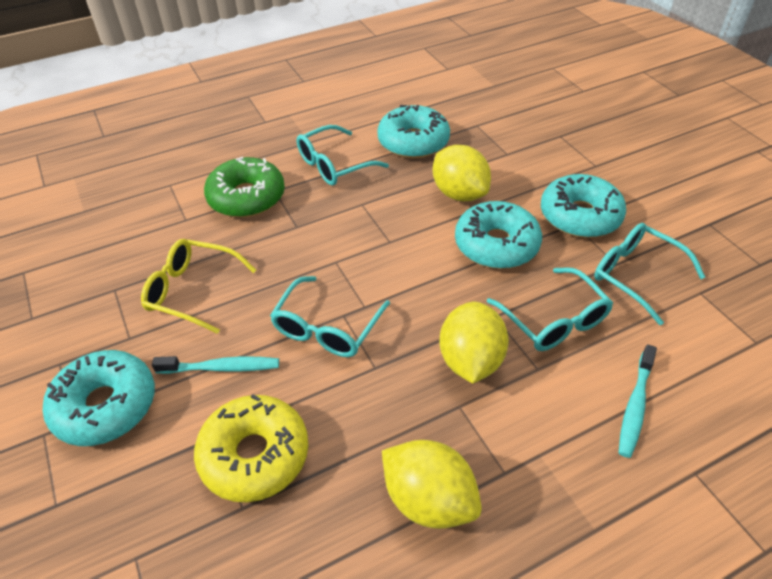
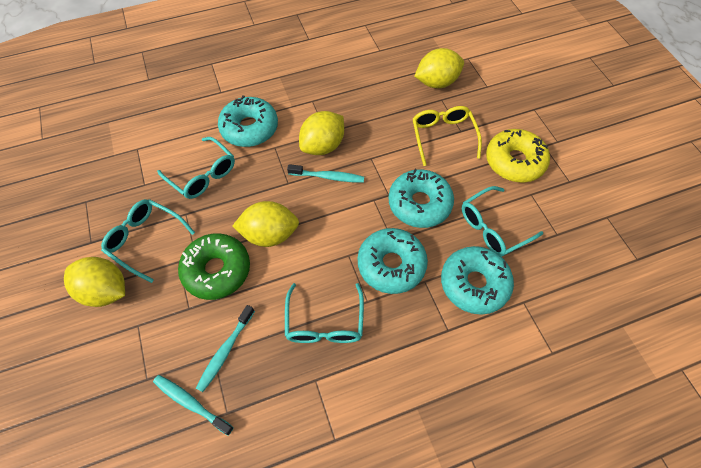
turquoise toothbrush: [152,356,279,374] [619,344,657,458] = 2 -> [153,375,234,435] [196,305,255,392] [287,164,364,183] = 3
yellow lemon: [382,440,482,529] [433,145,491,201] [439,302,509,384] = 3 -> [64,257,125,307] [233,201,299,247] [299,111,344,155] [415,48,464,88] = 4

